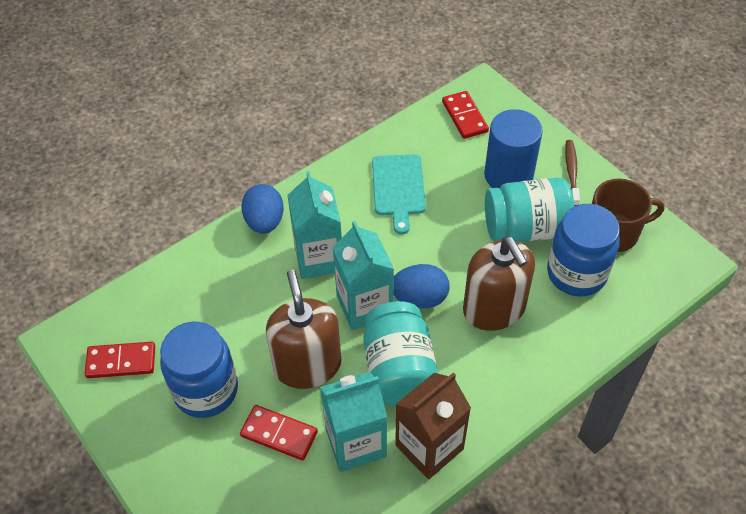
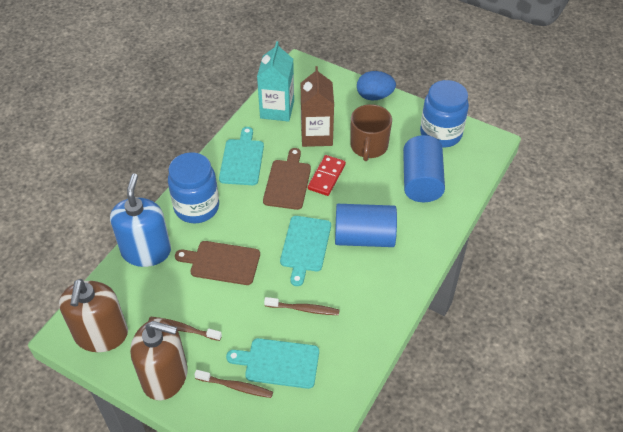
blue cylinder: [484,109,543,188] = 1 -> [335,204,397,247] [403,135,445,202] = 2
blue egg: [242,184,284,234] [394,264,450,308] = 2 -> [357,71,396,100] = 1
blue soap dispenser: none = 0 -> [110,174,171,267] = 1
brown cutting board: none = 0 -> [175,241,260,285] [263,148,311,210] = 2
brown toothbrush: [565,140,580,206] = 1 -> [148,316,222,341] [194,370,273,398] [264,297,339,315] = 3
red domino: [84,342,155,378] [240,405,318,461] [442,91,489,139] = 3 -> [308,155,346,196] = 1
turquoise carton: [287,171,342,279] [320,372,387,472] [332,221,394,330] = 3 -> [257,41,294,122] = 1
turquoise cutting board: [372,154,426,234] = 1 -> [219,127,264,185] [226,338,319,389] [280,216,331,286] = 3
turquoise jar: [363,301,438,406] [485,177,575,242] = 2 -> none = 0

